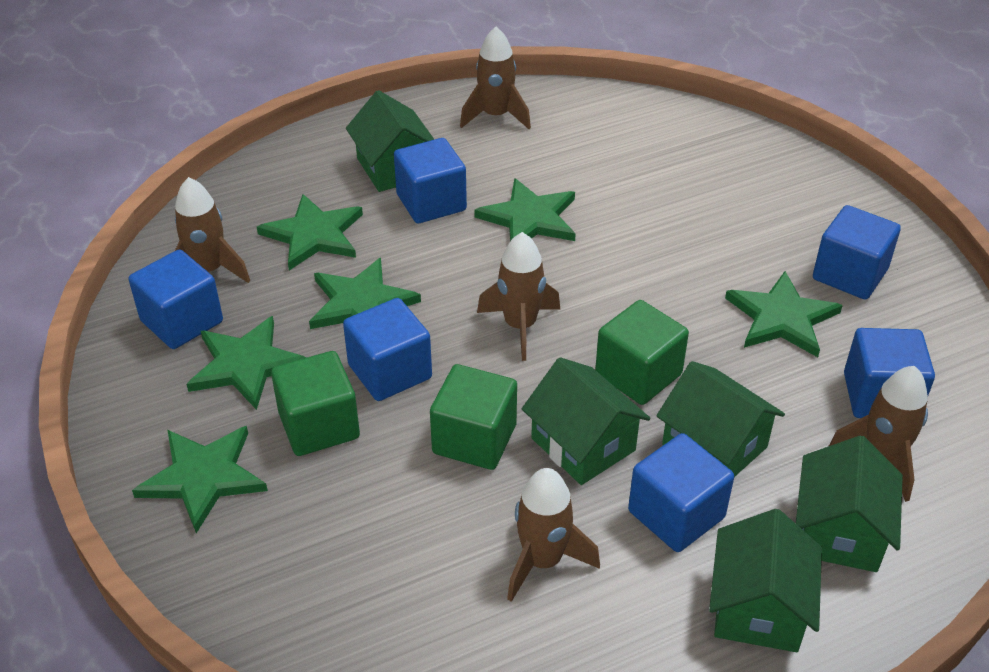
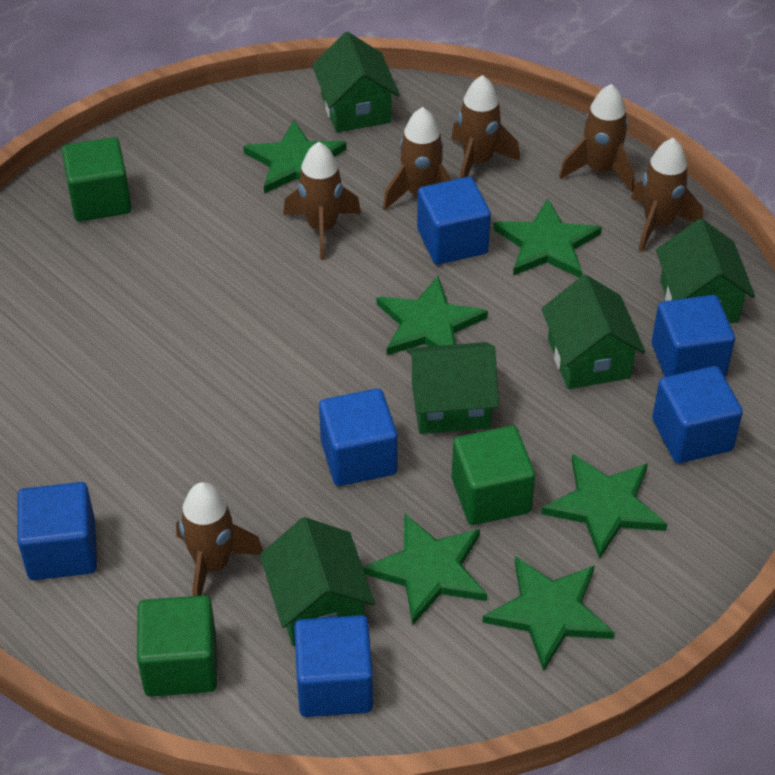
brown rocket: [175,177,250,283] [460,27,531,129] [477,232,560,361] [507,468,600,602] [829,366,928,502] = 5 -> [176,482,263,596] [283,142,361,260] [383,107,452,210] [451,75,520,178] [559,84,635,192] [631,138,703,252] = 6

